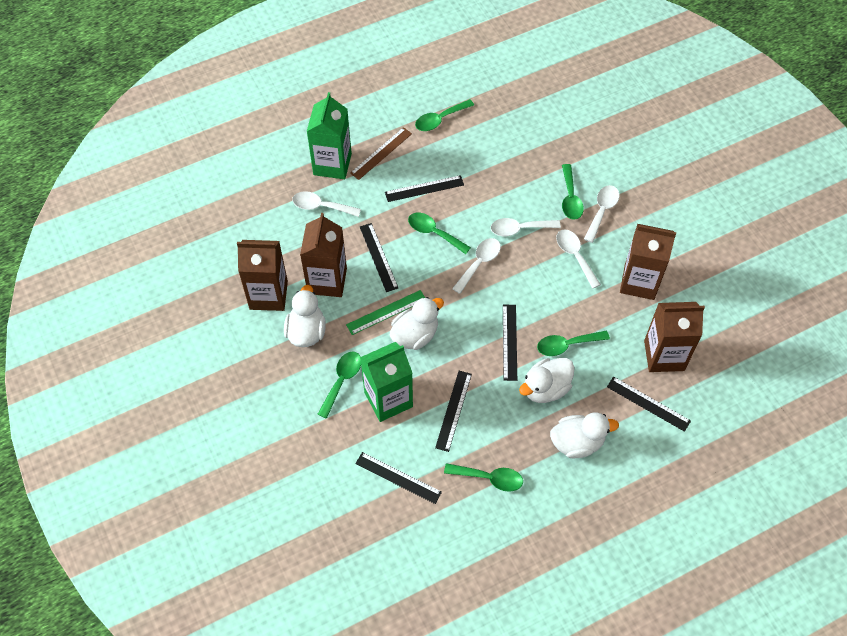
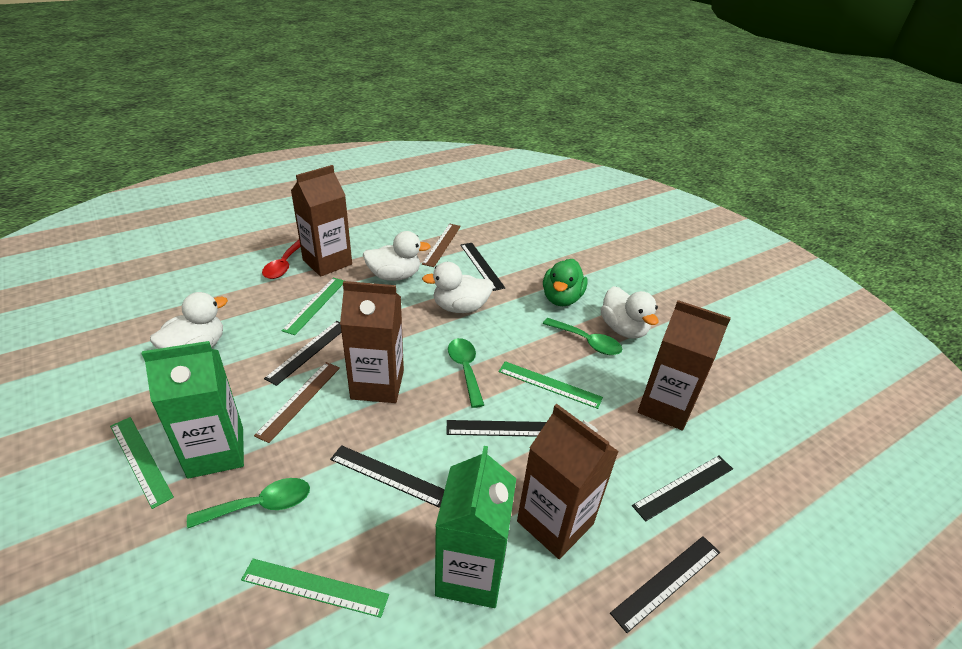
brown ruler: [350,127,412,180] = 1 -> [254,362,340,443] [422,224,461,267] = 2
green duck: none = 0 -> [543,259,588,306] = 1
green ruler: [346,290,425,335] = 1 -> [110,417,174,509] [241,559,389,618] [281,278,344,335] [498,361,603,409] = 4
green spoon: [317,351,361,419] [408,213,471,254] [415,99,474,131] [444,463,523,492] [537,331,610,356] [562,164,584,220] = 6 -> [187,478,310,528] [448,338,484,408] [543,318,622,355] = 3
red spoon: none = 0 -> [262,240,300,279] = 1
white spoon: [292,191,361,217] [452,238,501,294] [491,218,561,236] [556,229,601,289] [584,185,619,243] = 5 -> none = 0

